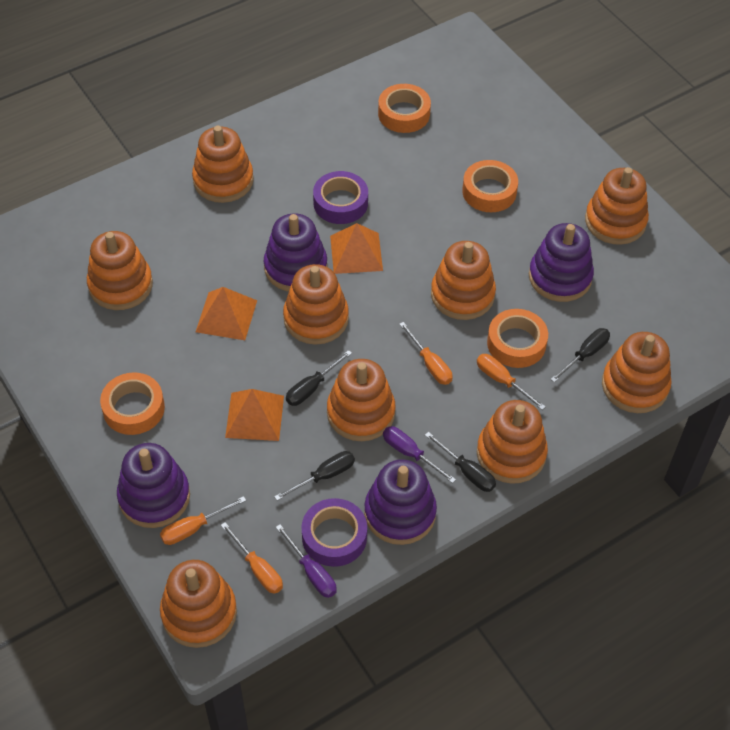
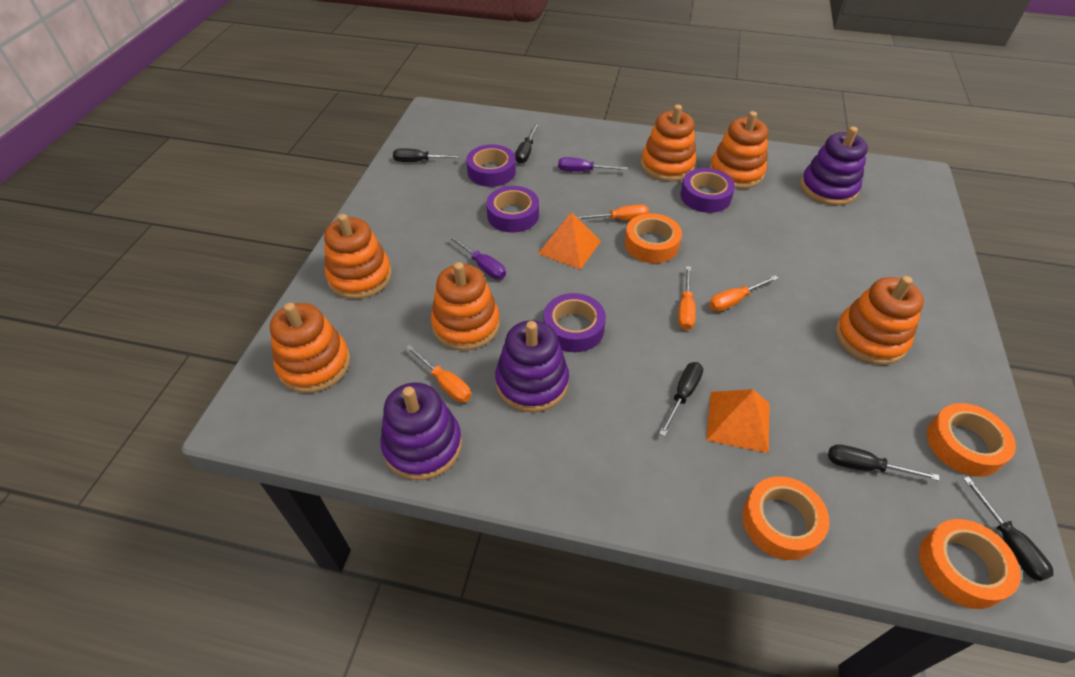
black screwdriver: [274,451,355,501] [286,350,352,406] [425,432,496,492] [550,328,610,382] = 4 -> [393,148,461,162] [515,123,539,164] [659,362,703,436] [828,444,940,481] [963,476,1053,581] = 5
orange pyramid: [196,287,257,340] [225,389,284,441] [330,223,383,274] = 3 -> [538,212,601,270] [706,389,770,453] = 2
orange stacking toy: [87,231,153,310] [160,560,237,648] [192,126,254,203] [283,264,349,345] [327,359,396,441] [431,241,496,320] [477,400,548,484] [585,167,649,245] [602,332,672,413] = 9 -> [270,303,350,393] [324,214,392,299] [431,262,500,350] [641,104,696,182] [710,111,768,189] [835,276,924,365] = 6
purple stacking toy: [117,443,190,528] [264,213,327,291] [364,459,437,545] [529,223,594,302] = 4 -> [381,382,462,480] [495,320,569,412] [800,127,868,205] = 3
purple tape: [301,498,367,567] [313,171,368,224] = 2 -> [466,145,516,187] [486,186,539,233] [543,293,606,352] [680,168,735,213] = 4

